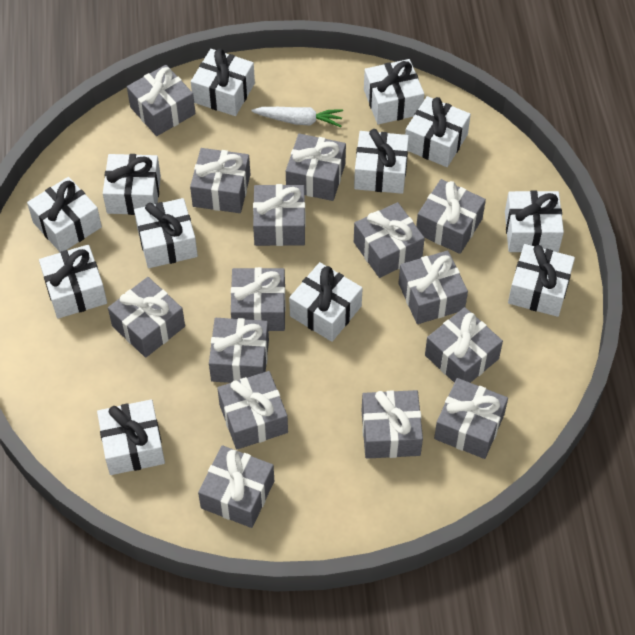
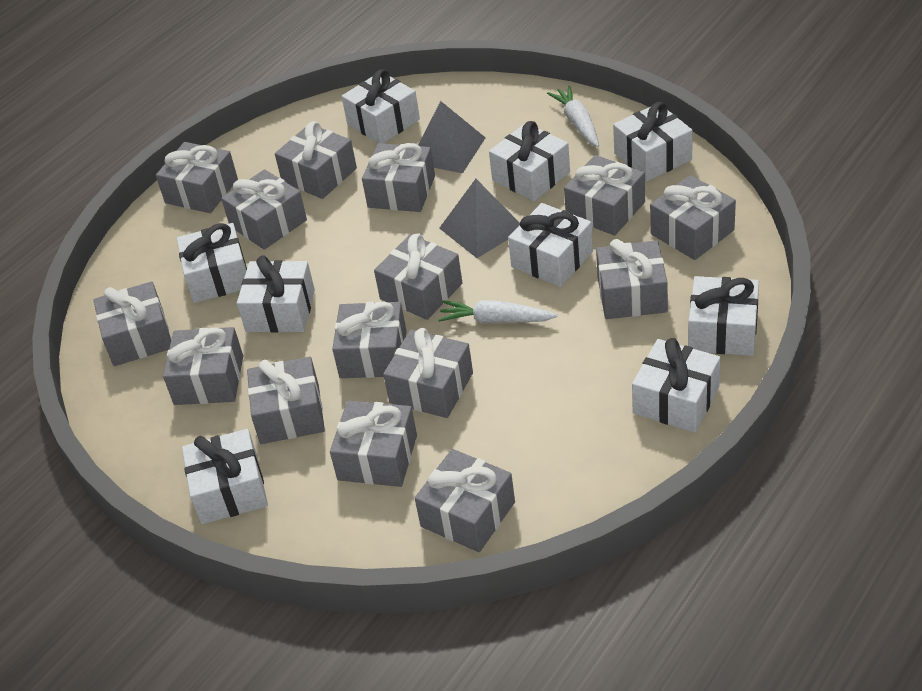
grey pyramid: none = 0 -> [418,101,486,173] [439,179,520,258] = 2
white carrot: [251,107,343,127] = 1 -> [438,300,558,323] [547,86,599,147] = 2
white gift: [27,177,102,252] [39,244,107,319] [97,399,165,475] [103,154,161,215] [134,198,198,268] [191,49,255,116] [289,262,363,342] [354,129,409,194] [364,59,424,124] [405,96,471,167] [505,190,564,252] [508,244,575,317] = 12 -> [177,223,247,303] [182,429,268,524] [237,256,315,333] [342,69,420,143] [489,121,570,201] [508,203,593,287] [613,102,693,181] [632,338,721,433] [688,276,759,356] = 9

